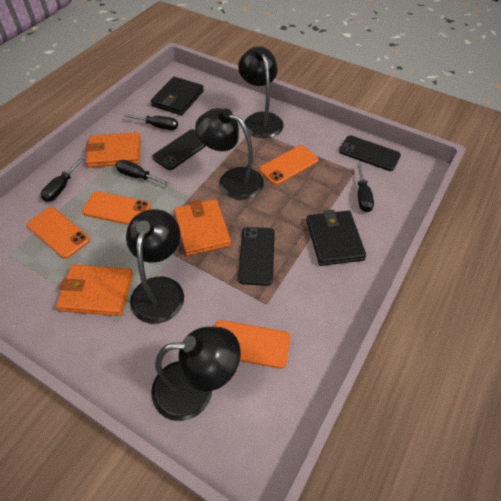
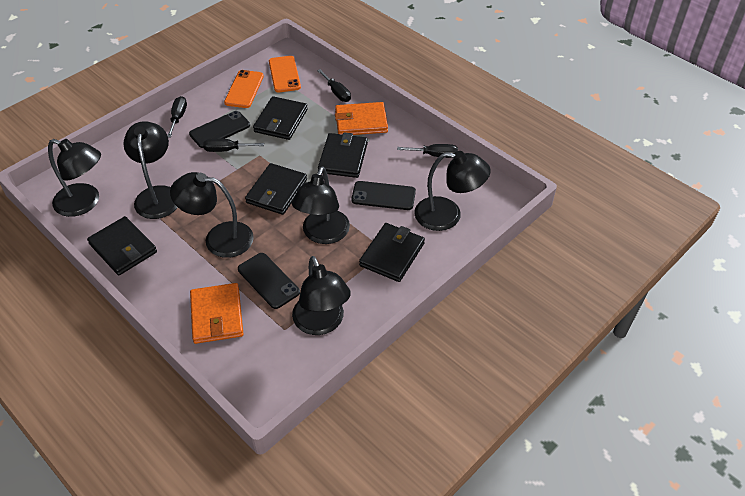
black lamp: [126,209,184,324] [151,327,241,421] [195,108,264,200] [238,46,284,138] = 4 -> [48,139,101,217] [123,121,178,219] [170,172,254,258] [292,166,350,244] [292,256,351,335] [414,151,491,231] = 6
black wallet: [151,77,204,115] [306,210,366,266] = 2 -> [87,216,157,275] [245,163,307,215] [253,96,308,140] [318,132,368,178] [359,223,425,282] = 5
orange phone: [27,207,90,259] [82,191,151,225] [214,320,290,369] [259,145,319,185] = 4 -> [224,70,264,108] [269,56,301,93] = 2
orange wallet: [56,264,133,316] [85,132,141,168] [174,199,231,256] = 3 -> [190,283,243,344] [335,102,388,135] = 2

